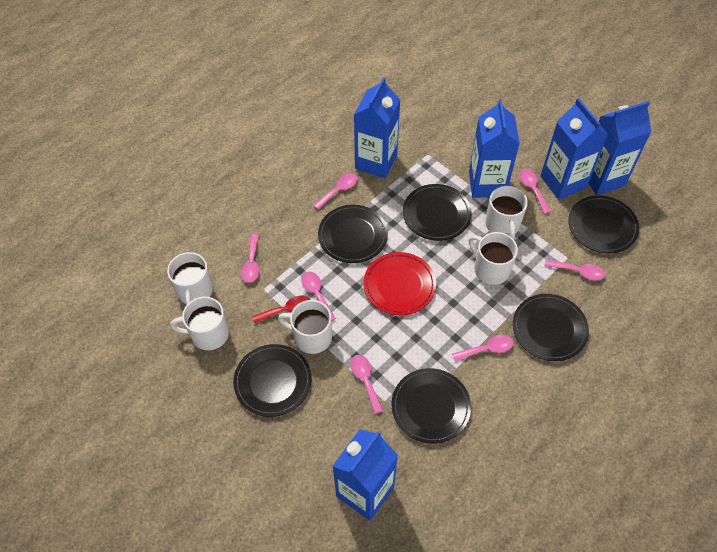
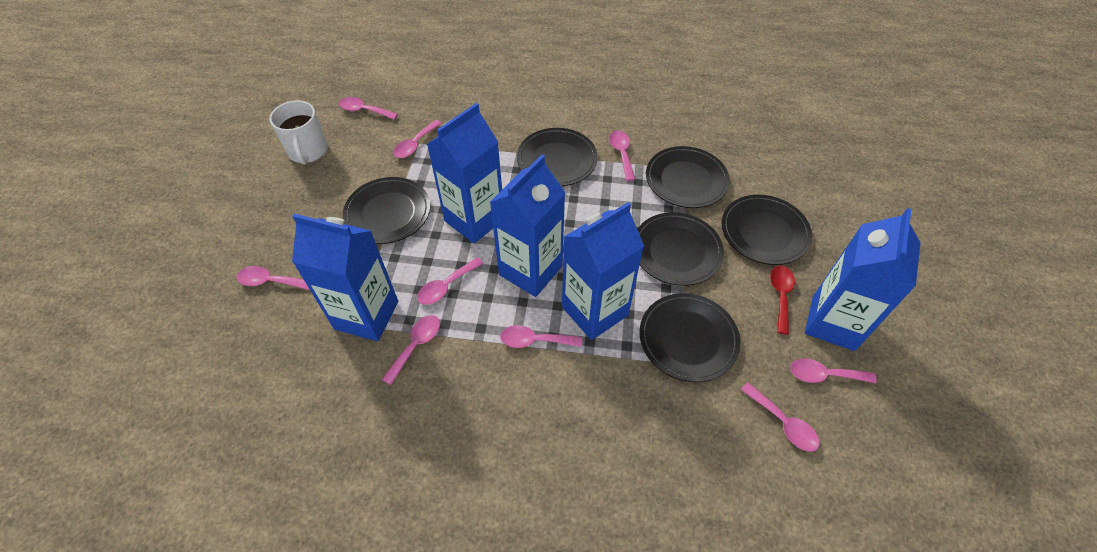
pink spoon: [241,234,259,283] [301,272,336,321] [313,173,358,210] [351,355,383,414] [452,335,513,361] [519,169,551,214] [545,260,605,280] = 7 -> [237,266,310,290] [339,97,398,120] [382,315,440,385] [393,120,442,158] [417,257,483,305] [500,325,582,348] [609,130,635,181] [741,383,819,452] [790,359,877,383] = 9
red plate: [364,252,436,315] = 1 -> none = 0
white mug: [167,252,213,305] [171,297,229,350] [278,300,332,354] [469,232,518,285] [485,186,528,239] = 5 -> [269,100,328,165] = 1

